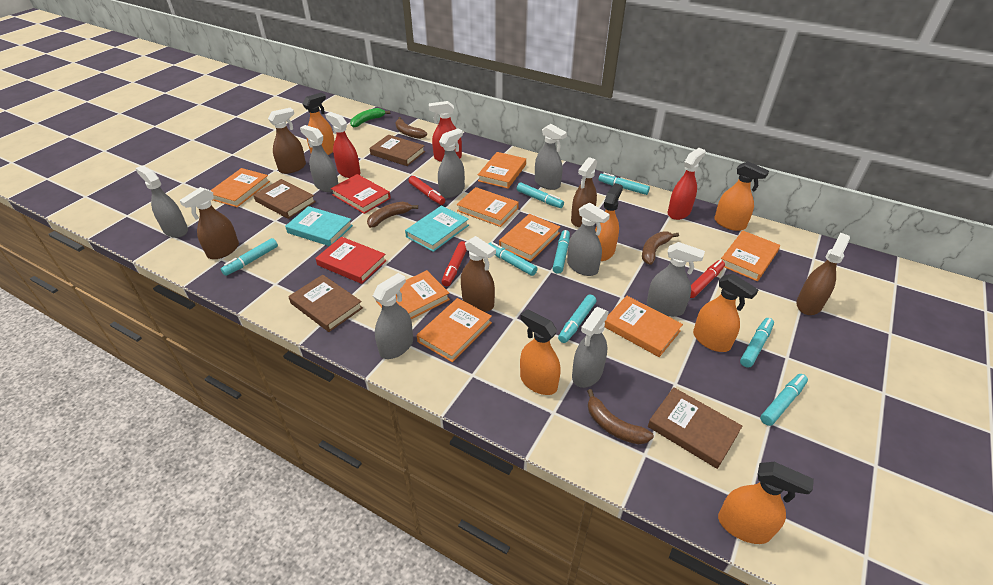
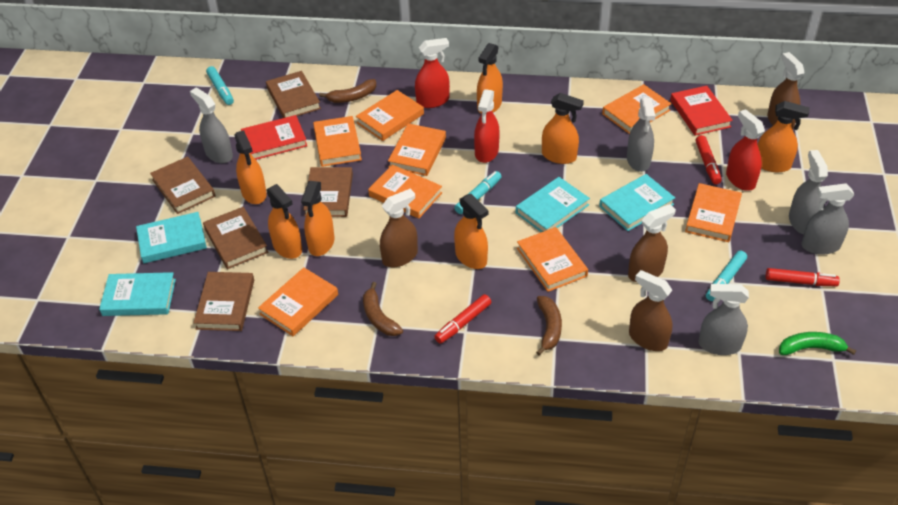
brown banana: [367,202,418,228] [396,117,427,139] [587,389,654,444] [642,231,679,265] = 4 -> [319,79,376,103] [363,282,403,336] [536,296,562,356] = 3
brown book: [253,179,316,219] [288,275,363,332] [370,134,425,166] [648,387,742,469] = 4 -> [150,157,216,214] [193,272,254,331] [203,207,268,269] [266,71,321,118] [303,167,353,217] = 5
brown spray bottle: [180,187,239,259] [268,108,306,174] [461,236,496,312] [571,157,597,227] [796,233,850,315] = 5 -> [380,189,418,267] [628,204,676,282] [629,270,673,351] [767,52,805,129] = 4
grey spray bottle: [135,165,188,238] [300,125,338,192] [373,273,413,359] [438,128,465,198] [535,124,567,190] [567,203,610,276] [572,307,609,388] [647,242,705,317] = 8 -> [190,88,233,163] [627,98,655,172] [698,284,749,355] [789,150,828,234] [801,183,854,255] = 5
orange spray bottle: [303,93,335,155] [520,309,561,395] [595,183,623,261] [693,273,758,352] [714,161,769,231] [718,462,814,544] = 6 -> [234,130,267,204] [266,184,302,259] [301,181,335,256] [454,194,489,269] [477,43,503,114] [542,93,584,164] [757,101,810,172] = 7
turquoise book: [285,206,353,246] [405,205,469,252] = 2 -> [99,272,176,316] [136,212,207,263] [516,177,590,232] [599,174,675,231] = 4
turquoise marker: [221,238,278,276] [488,242,538,276] [517,183,564,208] [552,230,570,274] [558,295,596,343] [598,173,650,195] [740,318,774,368] [760,374,808,426] = 8 -> [206,66,234,105] [454,171,502,214] [706,251,747,301] = 3

